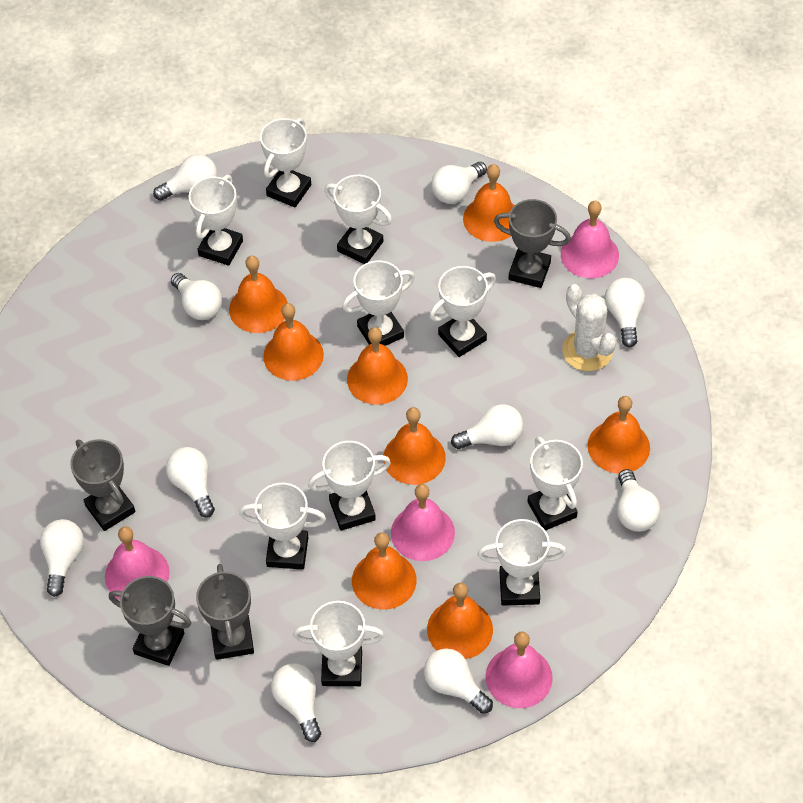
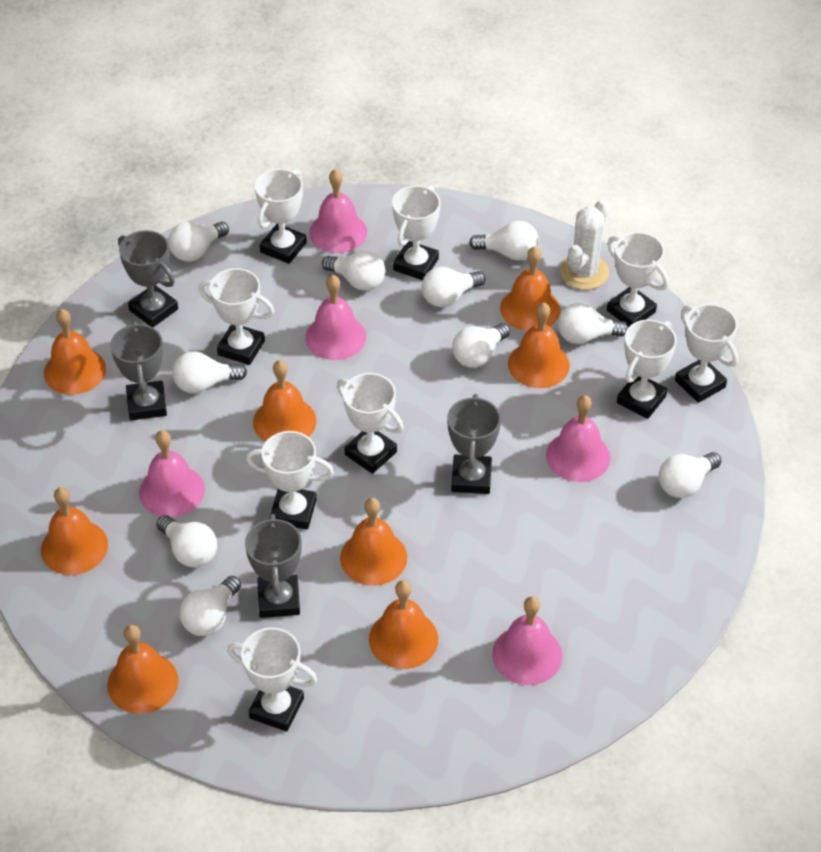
pink bell: [105,526,170,600] [391,484,455,561] [486,631,553,708] [561,201,619,278] = 4 -> [139,430,205,518] [305,275,366,360] [309,169,367,253] [492,596,562,685] [546,395,610,482] = 5
white trophy: [189,175,243,266] [239,483,326,570] [260,118,311,208] [293,601,384,686] [308,441,391,531] [324,175,392,264] [342,260,415,346] [430,266,496,357] [478,519,566,606] [528,436,583,531] = 10 -> [199,268,275,365] [227,627,317,732] [246,431,334,530] [255,169,307,264] [337,373,403,474] [392,185,441,280] [607,232,669,327] [617,319,677,419] [675,304,738,403] = 9

